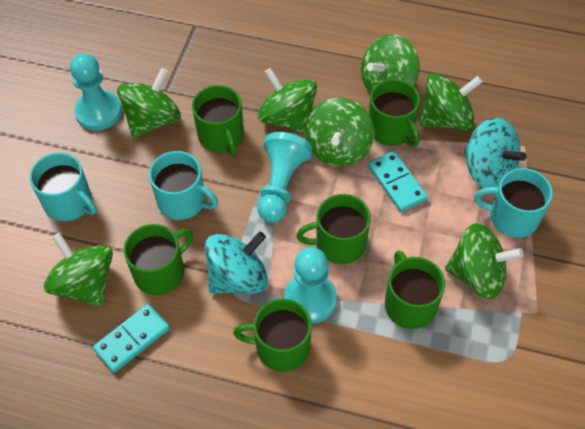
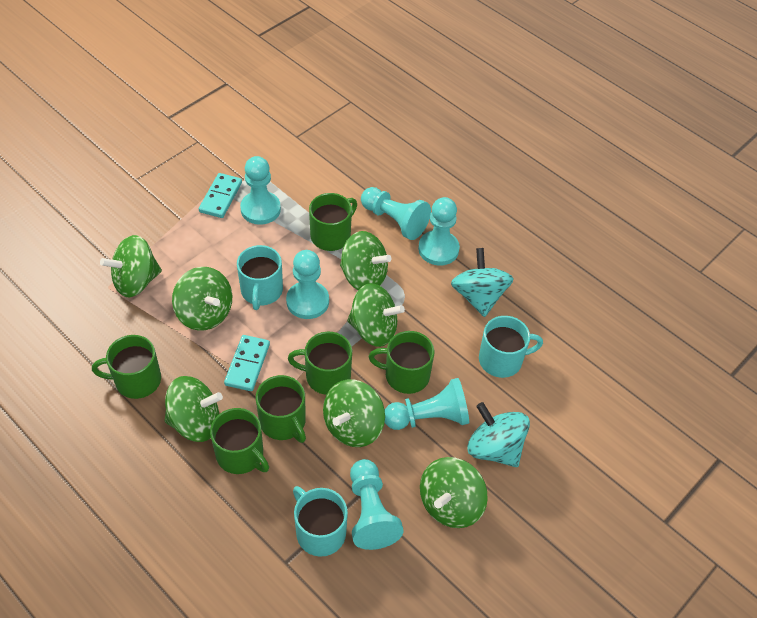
turquoise pawn: [70,53,122,131] [258,132,312,223] [284,247,337,324] = 3 -> [240,156,281,225] [286,250,329,319] [350,459,404,550] [361,187,431,240] [385,378,469,430] [418,197,460,266] = 6

